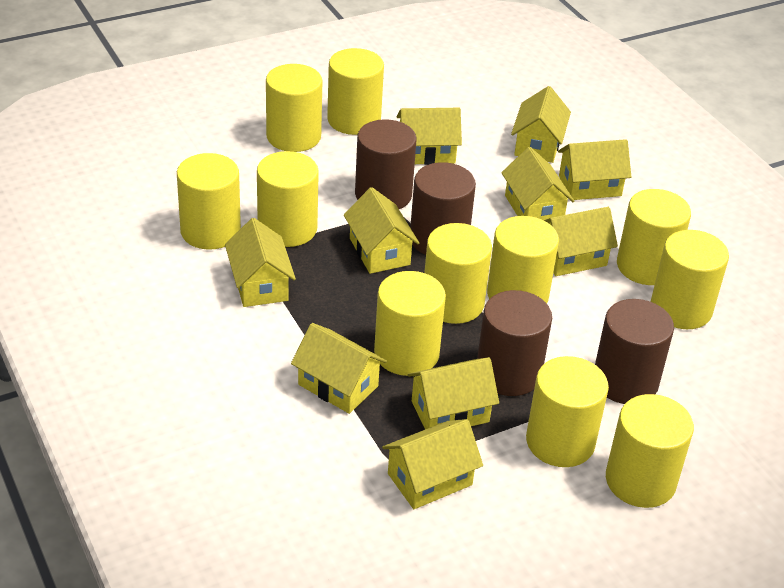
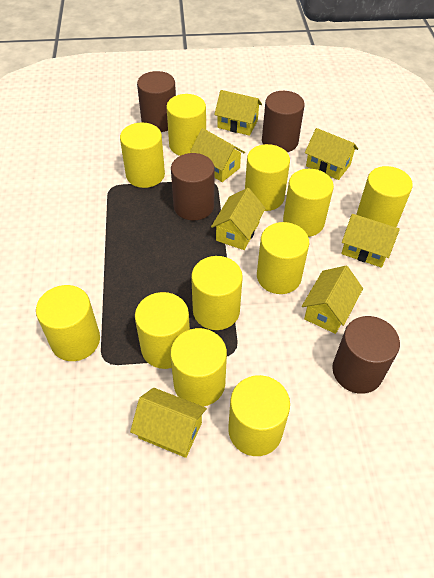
yellow house: [225,218,296,307] [291,323,387,414] [344,187,419,274] [382,419,483,509] [396,108,462,165] [408,357,499,429] [501,147,574,220] [511,86,571,163] [544,207,618,276] [558,139,631,200] = 10 -> [130,388,207,458] [190,128,245,182] [211,188,266,250] [214,90,262,136] [302,266,363,334] [305,128,358,180] [341,214,400,268] = 7

